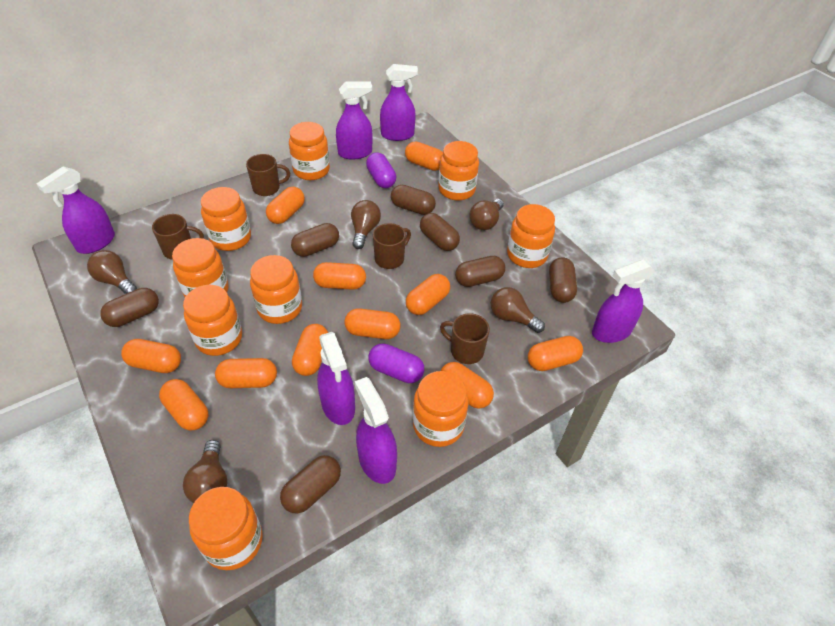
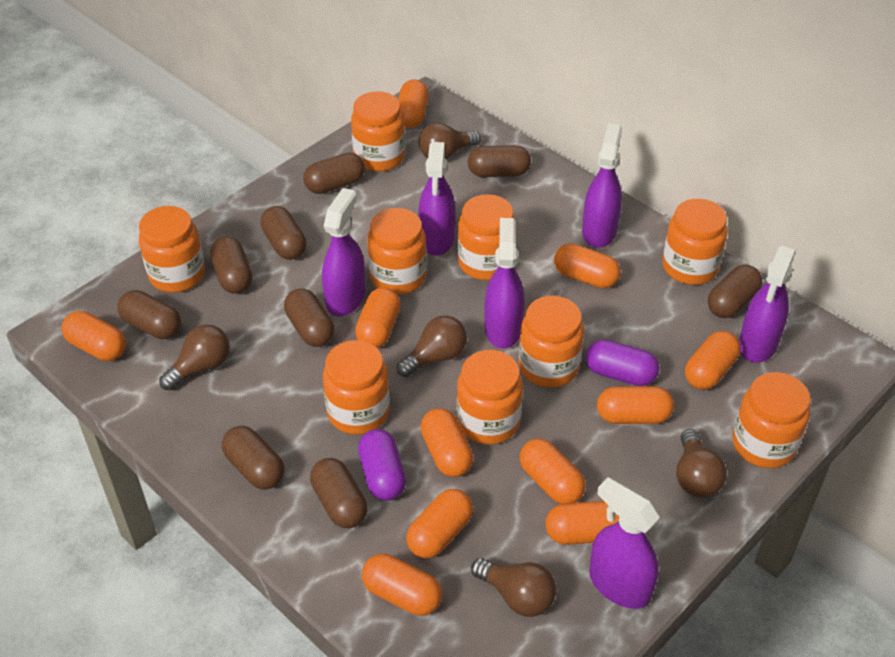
brown capsule: [100,288,159,327] [280,455,341,514] [291,223,339,257] [391,185,436,215] [420,213,460,251] [455,256,505,287] [549,257,577,303] = 7 -> [117,290,181,339] [210,237,252,294] [222,426,285,489] [260,206,307,260] [284,288,335,347] [303,153,365,194] [310,458,368,528] [468,145,531,177] [708,265,762,318] = 9
brown mug: [152,214,204,260] [246,154,290,196] [373,223,411,269] [440,313,490,364] = 4 -> none = 0

